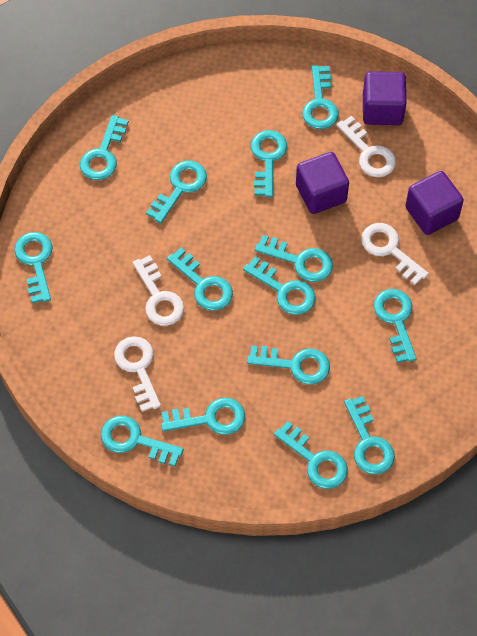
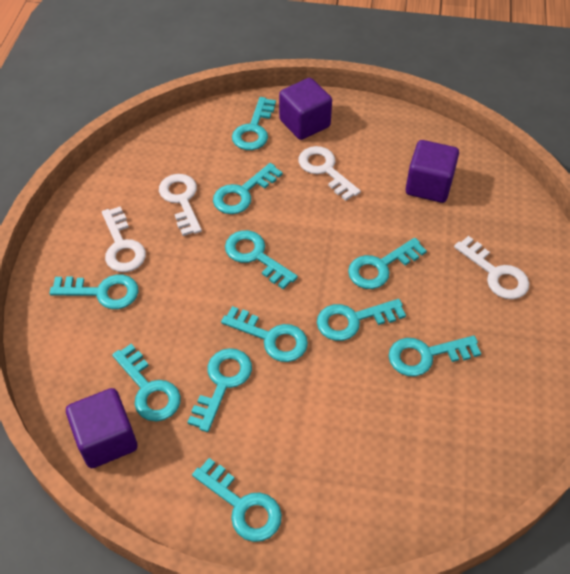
turquoise key: [14,232,53,303] [80,115,129,180] [101,416,183,466] [146,161,207,223] [161,398,245,435] [167,247,233,311] [243,256,315,315] [247,345,330,385] [251,130,287,197] [255,235,333,282] [274,421,348,489] [302,65,339,129] [344,396,395,475] [374,289,416,363] = 14 -> [50,274,138,309] [112,344,181,421] [187,348,252,432] [192,458,282,542] [213,163,283,214] [221,306,308,362] [225,230,298,289] [232,97,276,150] [317,299,406,341] [348,238,427,289] [388,336,481,377] = 11

